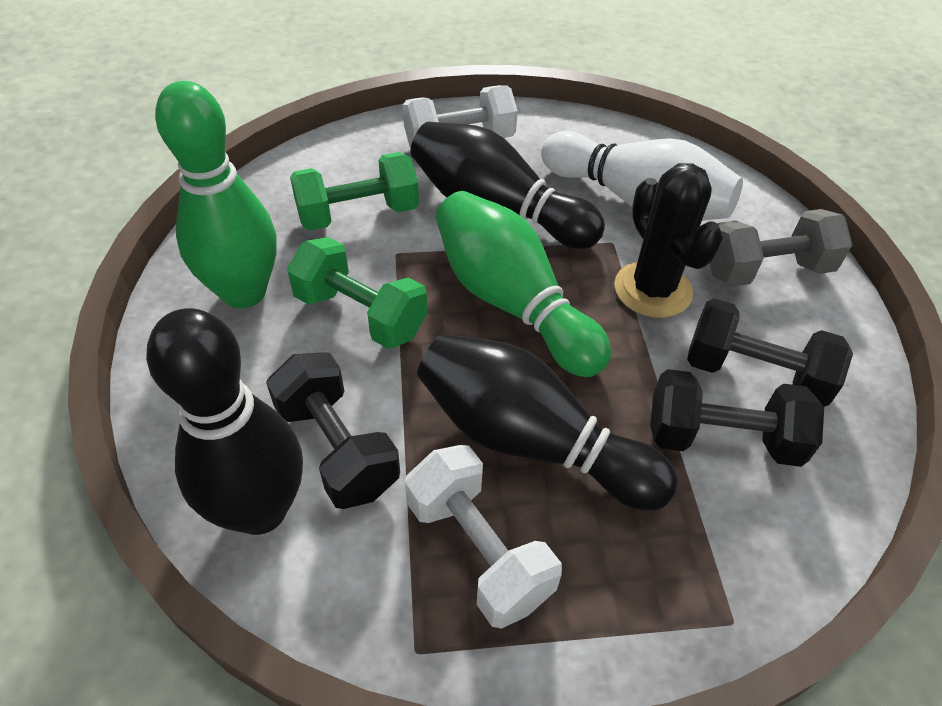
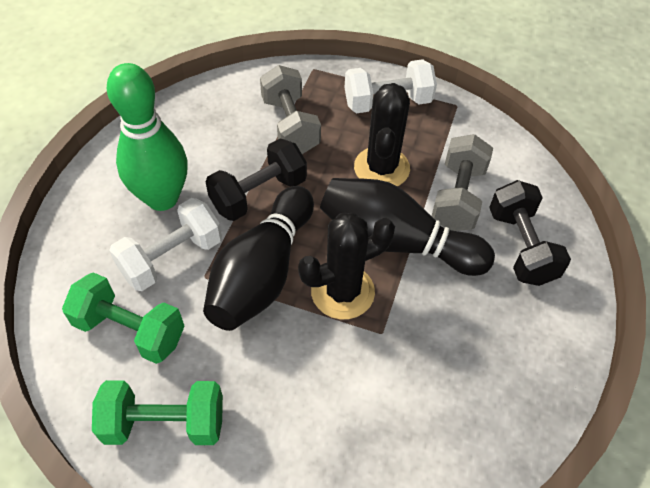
black bowling pin: [146,308,303,535] [410,122,605,249] [417,334,678,511] = 3 -> [203,186,314,331] [320,178,495,276] = 2
black cactus: [614,163,723,318] = 1 -> [298,213,395,319] [354,83,410,186] = 2
black dumbbell: [266,352,400,509] [650,369,824,467] [687,298,853,407] = 3 -> [206,138,307,221] [489,180,571,286] = 2
green bowling pin: [155,81,276,308] [436,191,611,377] = 2 -> [107,63,188,211] = 1
grey dumbbell: [710,209,852,287] = 1 -> [260,65,321,154] [432,134,493,231] = 2
white bowling pin: [541,131,743,221] = 1 -> none = 0

